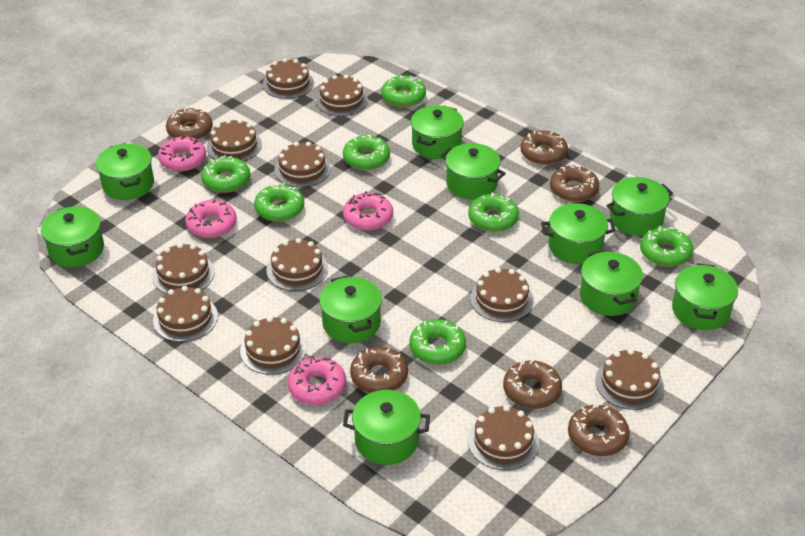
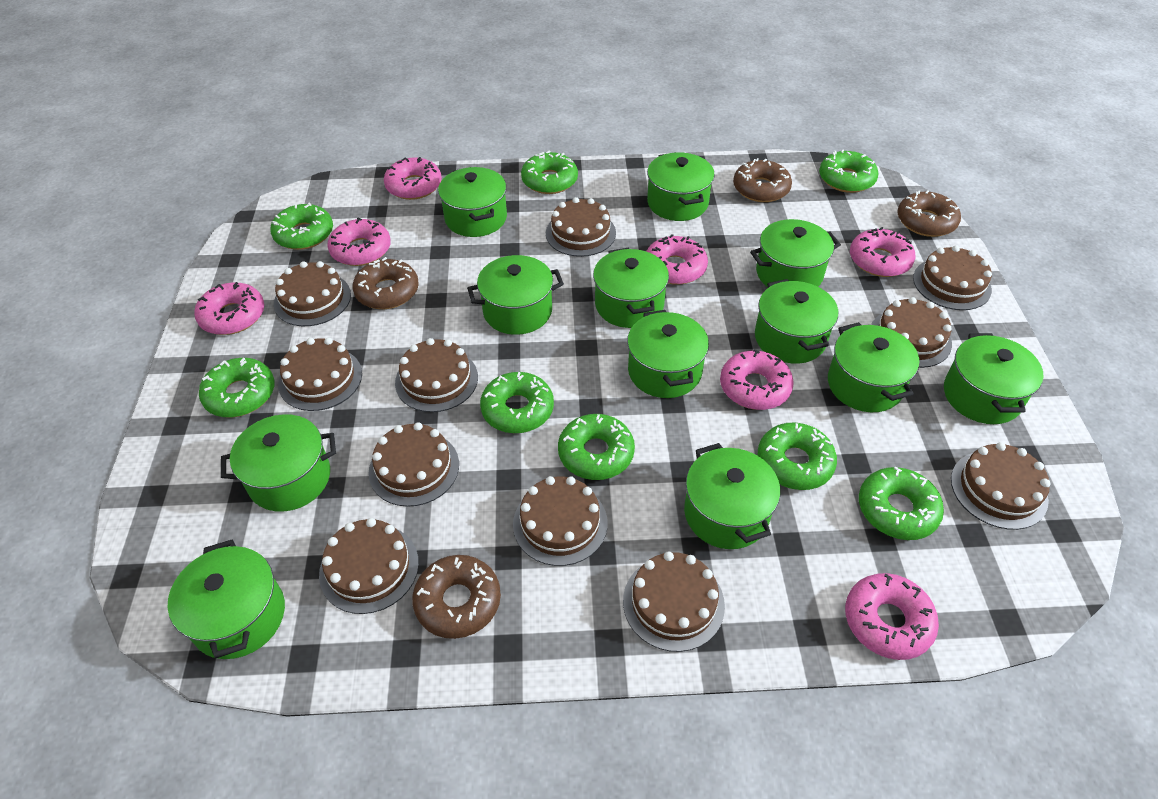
brown donut: [166,107,213,140] [350,347,408,393] [503,360,562,409] [520,130,568,165] [550,165,599,202] [568,403,630,456] = 6 -> [353,257,419,309] [412,555,501,639] [733,158,792,202] [897,190,961,237] = 4
green donut: [201,155,250,193] [254,183,304,222] [343,135,390,170] [381,75,426,107] [410,319,466,365] [468,193,519,232] [640,226,693,267] = 7 -> [199,358,275,417] [270,202,333,250] [480,372,554,433] [521,151,578,194] [558,414,635,480] [758,422,837,490] [819,150,878,193] [859,466,944,540] = 8
green pot: [41,206,104,267] [96,143,154,200] [319,276,382,343] [343,390,430,465] [411,105,464,159] [441,143,506,200] [541,203,616,264] [580,250,643,316] [606,177,673,236] [672,263,738,330] = 10 -> [167,540,285,659] [221,414,336,512] [438,167,507,237] [467,255,564,335] [593,248,669,328] [627,310,709,398] [647,152,715,221] [684,443,780,549] [750,219,841,287] [755,279,838,364] [828,322,919,412] [944,333,1043,424] = 12
pink donut: [158,135,206,171] [185,200,237,238] [288,356,346,405] [343,191,393,231] = 4 -> [194,282,264,335] [327,217,391,266] [384,157,442,200] [646,234,708,285] [720,349,794,410] [845,573,939,660] [850,227,915,277] = 7

